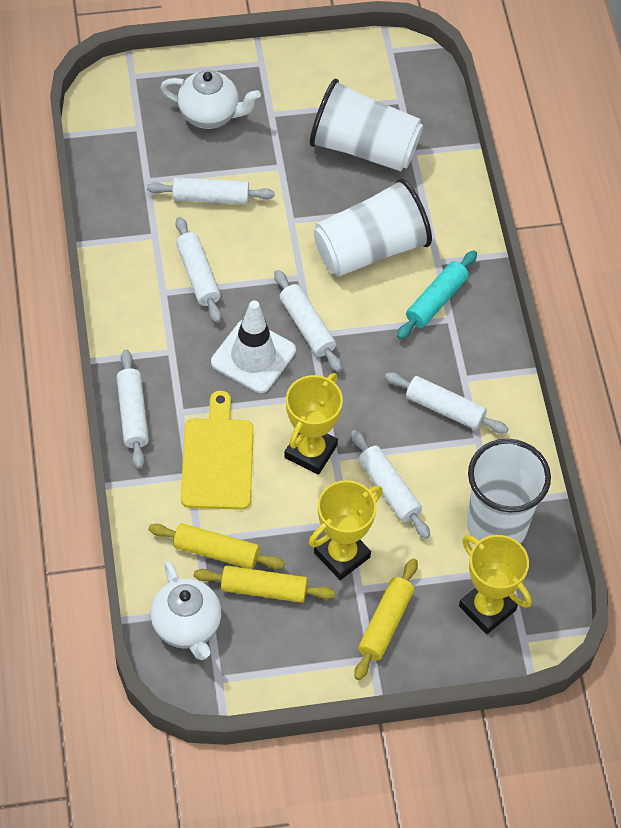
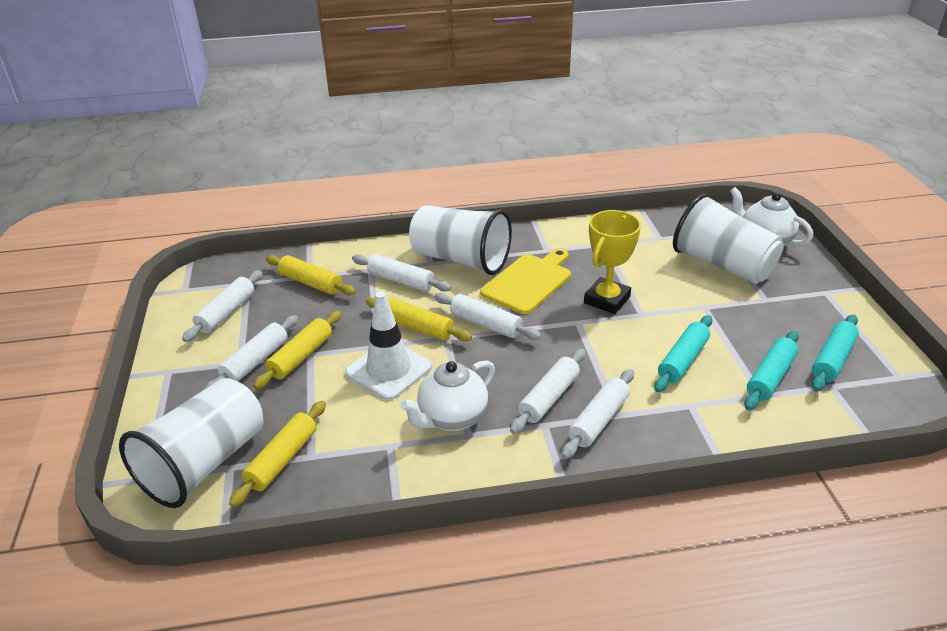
turquoise rolling pin: [397,250,477,339] = 1 -> [654,315,712,392] [744,331,799,410] [812,314,859,391] = 3
yellow rolling pin: [148,523,285,569] [194,565,335,603] [354,558,418,680] = 3 -> [229,401,326,507] [253,311,341,389] [266,255,356,295] [365,297,472,341] = 4
yellow trophy: [284,373,343,475] [309,480,383,580] [459,535,532,634] = 3 -> [584,210,641,314] = 1

